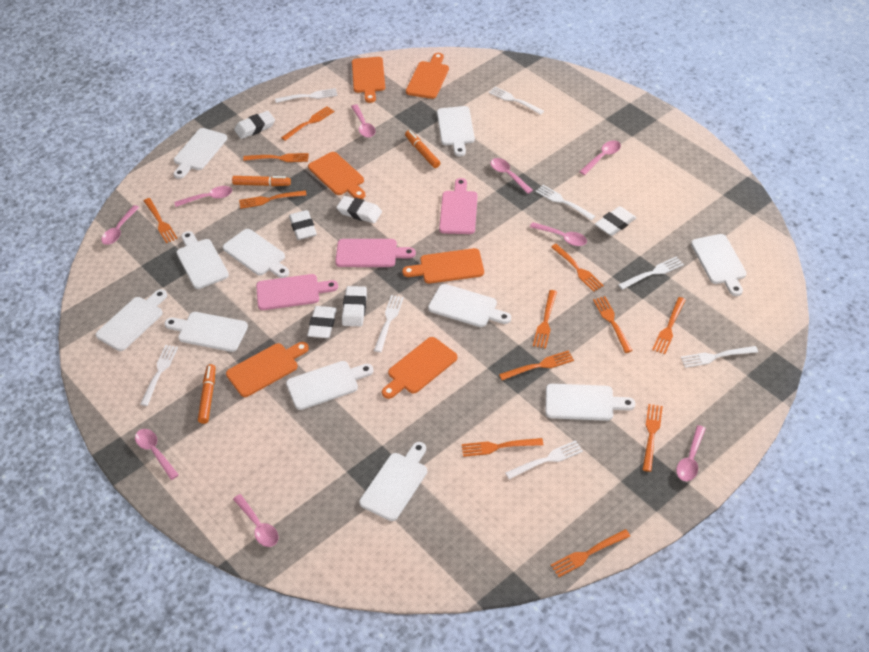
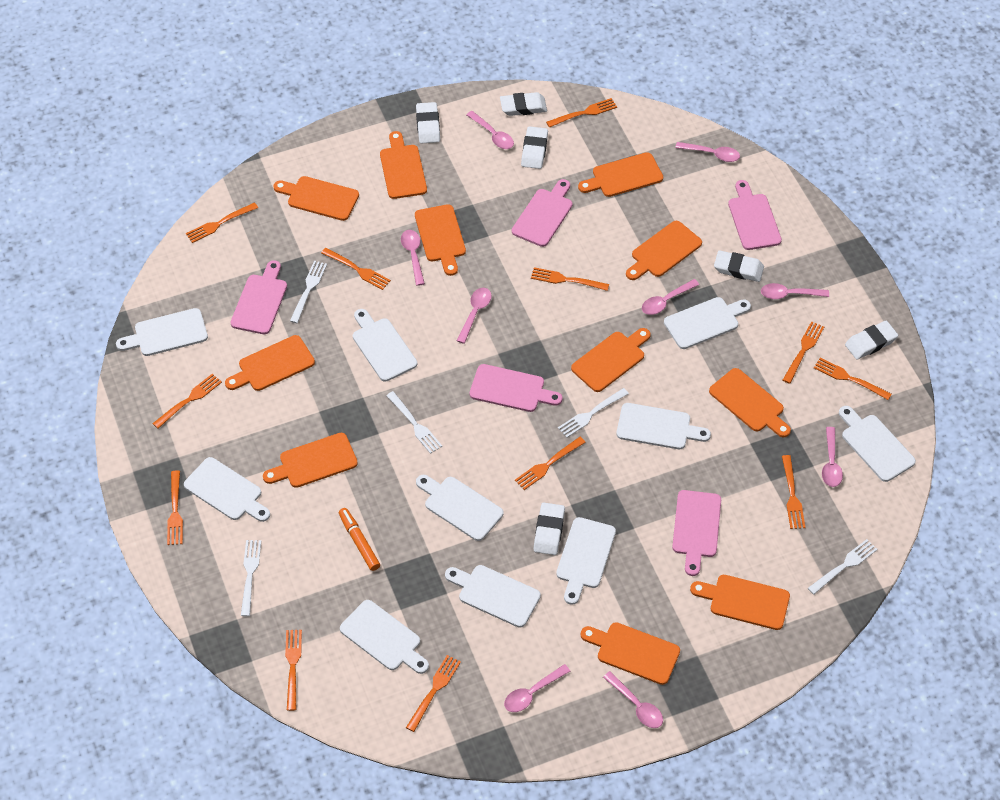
orange cutting board: [226,342,309,397] [308,152,365,199] [352,57,385,103] [382,337,457,399] [402,248,484,284] [406,53,449,99] = 6 -> [225,335,315,391] [263,433,358,488] [273,176,359,221] [380,131,427,199] [415,204,466,276] [571,328,651,392] [578,152,663,197] [581,622,680,685] [626,221,702,280] [690,575,790,630] [709,368,791,437] = 11
orange marker: [198,364,216,424] [232,176,291,186] [405,130,440,168] = 3 -> [339,508,380,571] = 1
pink cutting board: [256,274,338,310] [335,239,416,267] [439,178,477,234] = 3 -> [230,260,287,334] [470,364,562,412] [512,179,572,247] [672,490,721,576] [728,180,782,250] = 5
white cutting board: [96,289,167,351] [164,312,248,352] [174,128,227,179] [177,231,229,289] [223,229,289,278] [286,361,373,410] [359,442,427,521] [428,284,511,327] [437,106,475,156] [545,384,636,421] [691,234,747,296] = 11 -> [116,308,208,356] [184,457,270,522] [340,600,429,674] [353,309,417,382] [416,475,503,541] [445,565,541,628] [556,517,616,605] [616,403,711,449] [664,297,751,349] [839,406,916,482] = 10
white fork: [140,345,178,406] [275,88,337,103] [374,295,404,352] [489,86,544,115] [505,440,583,479] [536,185,595,220] [618,257,684,290] [681,346,758,368] = 8 -> [241,540,261,617] [290,261,327,323] [386,391,442,454] [558,388,629,438] [808,539,878,595] = 5

